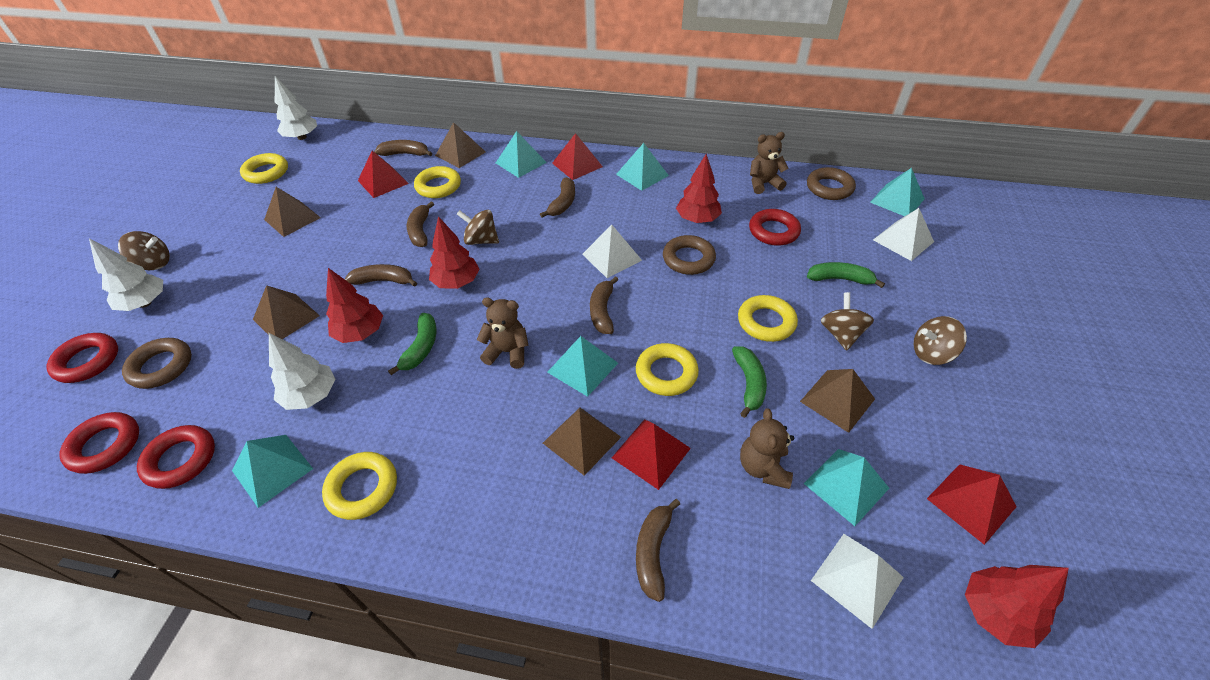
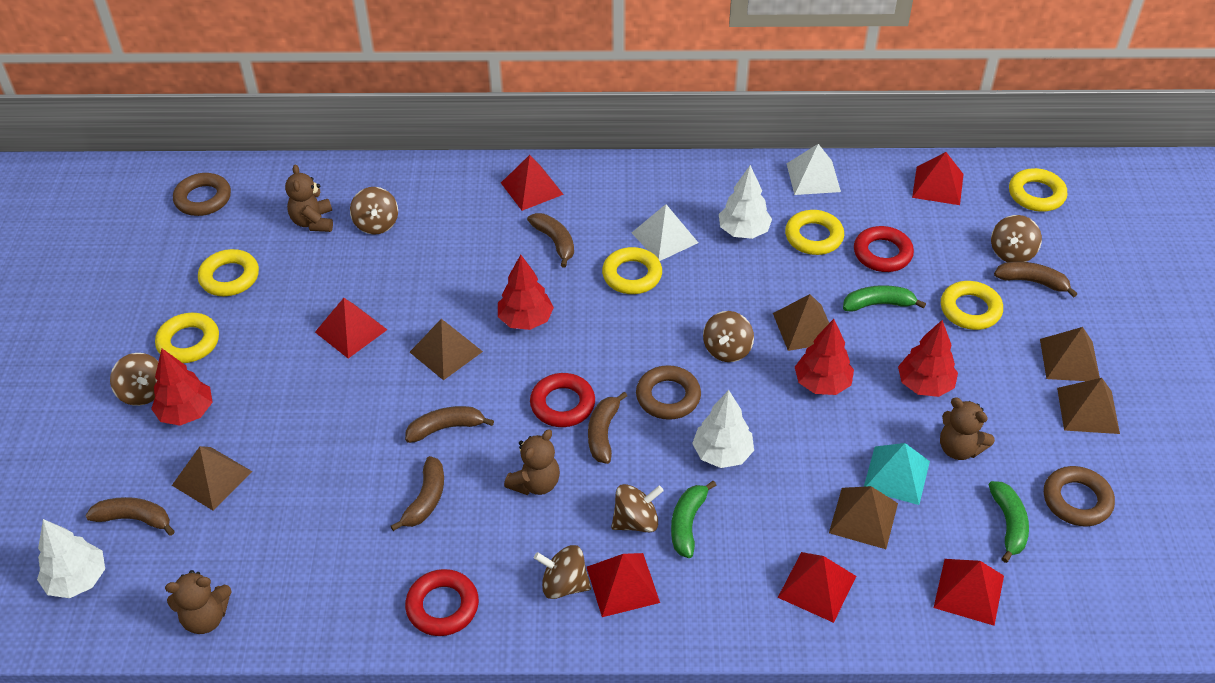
brown pyramid: [253,285,320,339] [264,187,321,237] [435,122,485,168] [543,408,621,476] [800,369,875,433] = 5 -> [172,446,252,511] [410,319,483,380] [773,294,829,351] [829,486,898,549] [1040,327,1100,381] [1057,378,1120,434] = 6
brown spinning top: [118,231,170,270] [457,210,499,245] [821,292,874,351] [914,316,967,365] = 4 -> [110,353,159,406] [350,187,398,234] [534,545,591,599] [611,484,664,532] [703,311,754,362] [991,215,1042,262] = 6
brown teddy bear: [477,298,529,369] [740,409,794,489] [750,132,789,194] = 3 -> [165,570,232,634] [285,164,333,232] [504,429,560,495] [940,398,995,460] = 4
red pyramid: [358,150,409,198] [552,133,603,180] [612,419,691,490] [927,464,1017,545] = 4 -> [315,298,387,358] [501,155,564,211] [587,553,660,617] [778,552,856,623] [912,152,964,205] [934,559,1004,626] = 6
red ring: [46,333,118,383] [59,412,139,474] [137,425,215,489] [749,209,801,246] = 4 -> [405,569,479,636] [530,373,595,427] [854,226,914,272] = 3
turquoise pyramid: [232,435,313,508] [496,131,547,178] [547,336,618,397] [616,143,669,191] [804,449,889,526] [870,168,925,216] = 6 -> [864,443,930,505] = 1
white pyramid: [582,225,642,278] [811,534,904,629] [873,208,934,261] = 3 -> [632,204,698,261] [787,144,841,195] = 2
yellow ring: [240,153,288,184] [322,452,397,520] [414,166,461,198] [636,343,699,396] [738,295,798,342] = 5 -> [155,313,219,363] [198,249,259,296] [602,247,662,294] [785,210,844,255] [941,281,1003,330] [1009,168,1067,212] = 6

